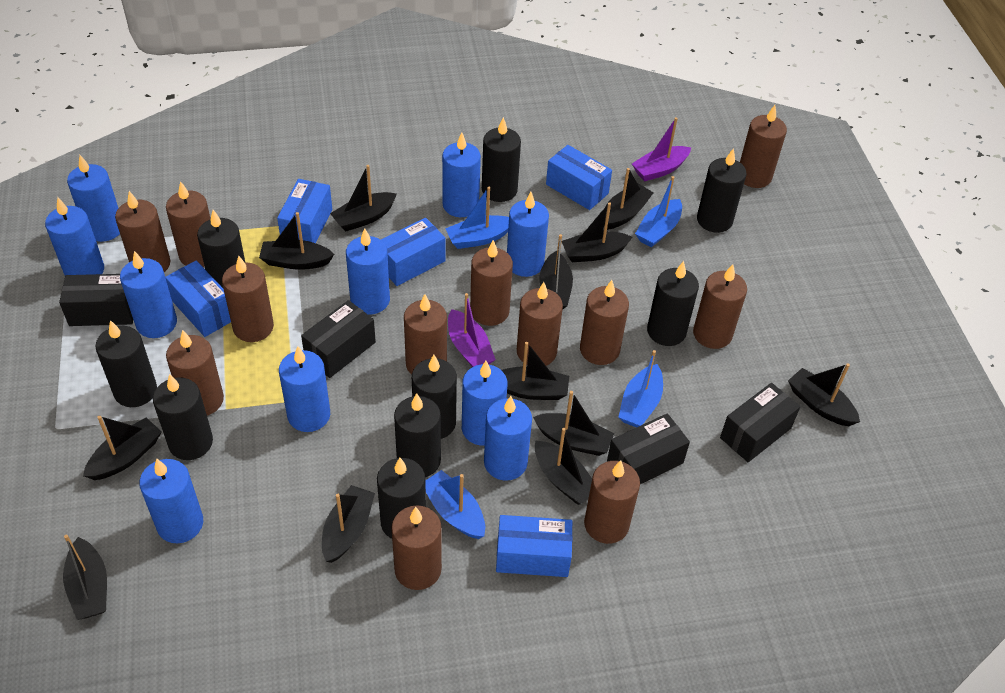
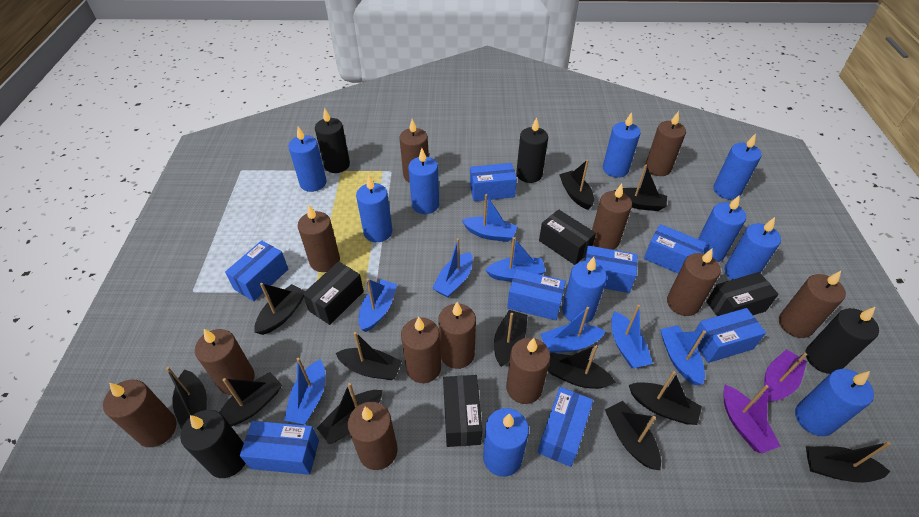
black candle: [95,320,157,407] [153,374,213,460] [197,210,245,288] [377,458,426,539] [394,393,441,477] [412,355,457,439] [482,117,521,202] [647,261,699,346] [697,148,747,233] = 9 -> [180,410,245,478] [315,108,350,173] [516,117,548,183] [806,307,879,374] = 4
blue boat: [425,470,485,539] [445,187,509,249] [619,350,663,428] [635,176,682,247] = 4 -> [284,358,325,425] [359,278,397,332] [432,238,473,297] [462,194,517,242] [485,237,546,281] [541,307,606,353] [611,305,653,368] [660,325,706,385] = 8
blue box: [165,261,231,337] [277,179,332,243] [381,218,446,286] [496,515,572,577] [546,145,612,210] = 5 -> [225,240,288,301] [240,421,319,475] [470,163,517,201] [507,269,566,320] [537,387,593,467] [584,246,638,293] [644,224,707,273] [694,308,766,363] = 8

